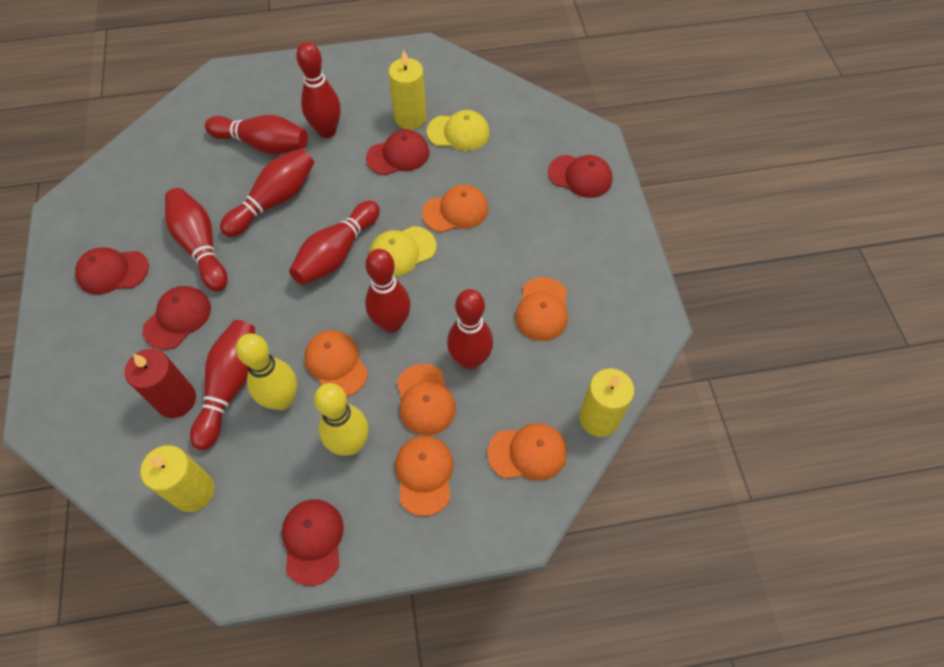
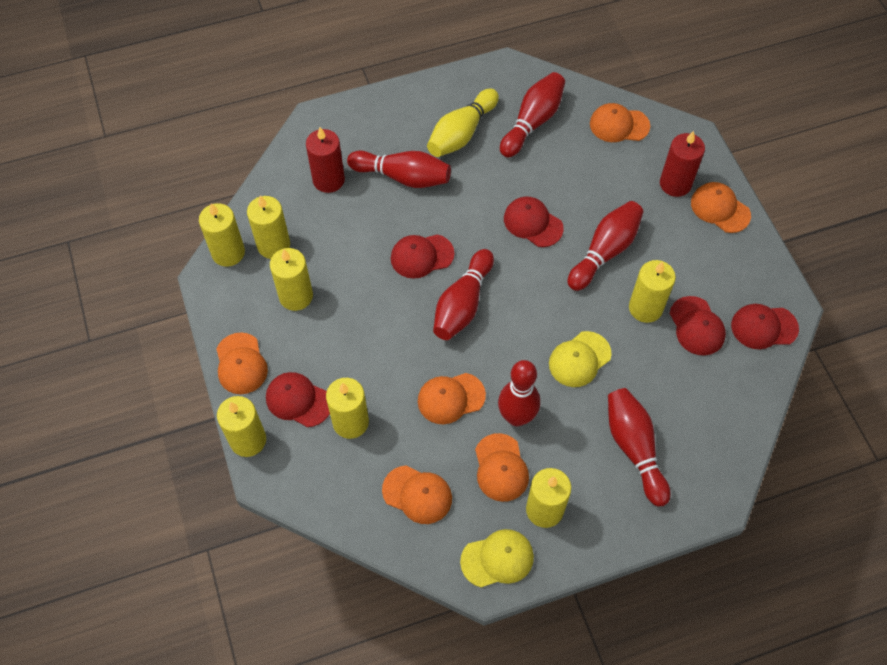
red bowling pin: [165,188,228,291] [190,320,255,450] [205,115,308,154] [220,148,314,237] [289,201,380,285] [296,42,341,138] [365,249,411,333] [447,289,493,370] = 8 -> [347,151,451,188] [433,249,494,340] [498,360,540,426] [500,72,565,157] [567,201,644,291] [608,388,671,506] = 6
red candle: [125,349,196,418] = 1 -> [306,127,345,193] [660,131,705,197] = 2
yellow bowling pin: [236,333,297,410] [314,383,369,456] = 2 -> [427,89,499,157] = 1
yellow candle: [140,445,215,512] [389,50,427,130] [579,368,634,437] = 3 -> [199,203,245,267] [217,396,266,457] [247,195,290,259] [270,248,313,311] [326,378,369,439] [526,468,571,528] [629,260,676,323] = 7

